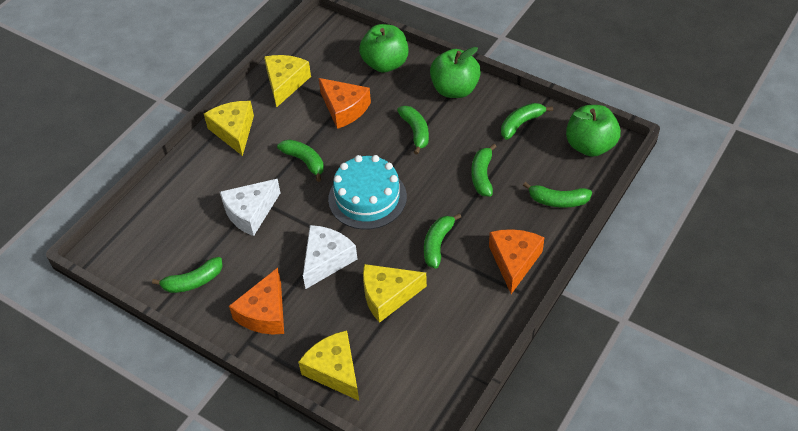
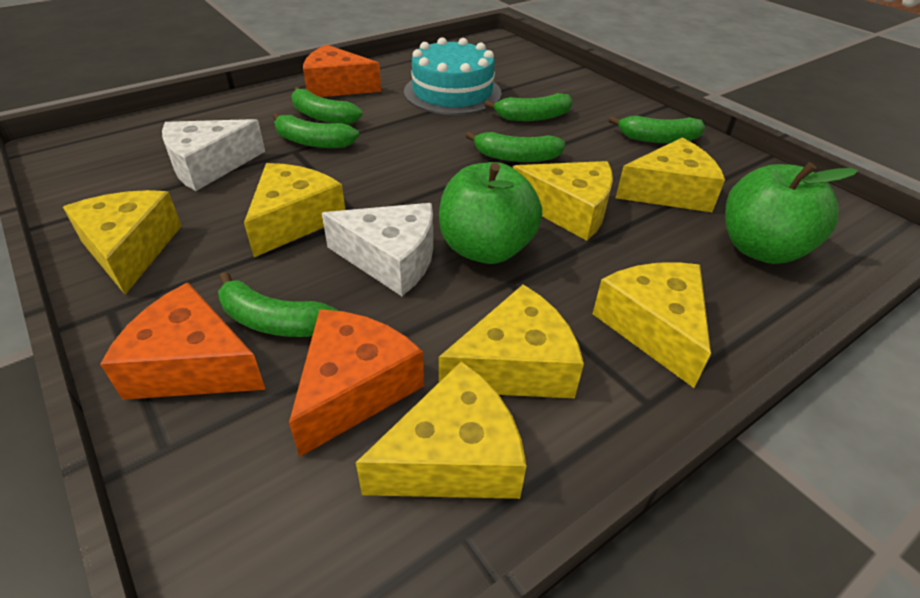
green apple: [359,24,408,72] [430,47,481,98] [566,105,621,157] = 3 -> [439,162,542,264] [725,162,858,264] = 2
green banana: [152,257,223,293] [277,139,324,182] [397,106,429,155] [424,213,461,269] [471,144,497,197] [501,103,553,140] [523,182,592,208] = 7 -> [218,272,338,337] [273,113,359,148] [292,87,363,125] [466,131,566,162] [485,93,573,121] [609,116,705,143] = 6
yellow cheese: [204,101,254,156] [264,55,311,107] [298,330,359,401] [363,264,427,323] = 4 -> [63,190,182,295] [244,163,345,257] [356,361,526,499] [439,285,584,398] [513,161,613,241] [593,262,711,388] [616,138,725,212] = 7

